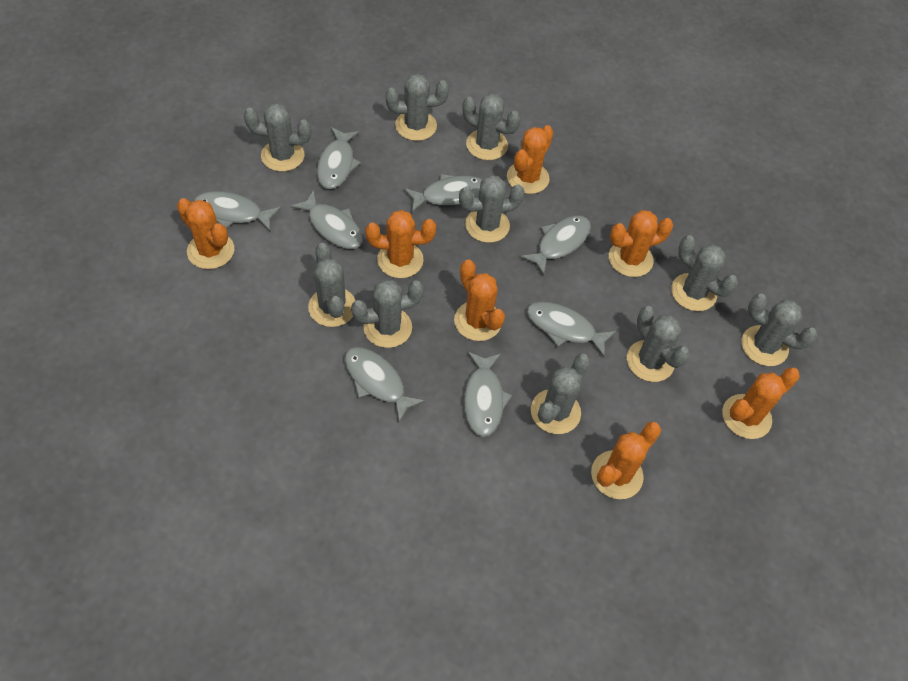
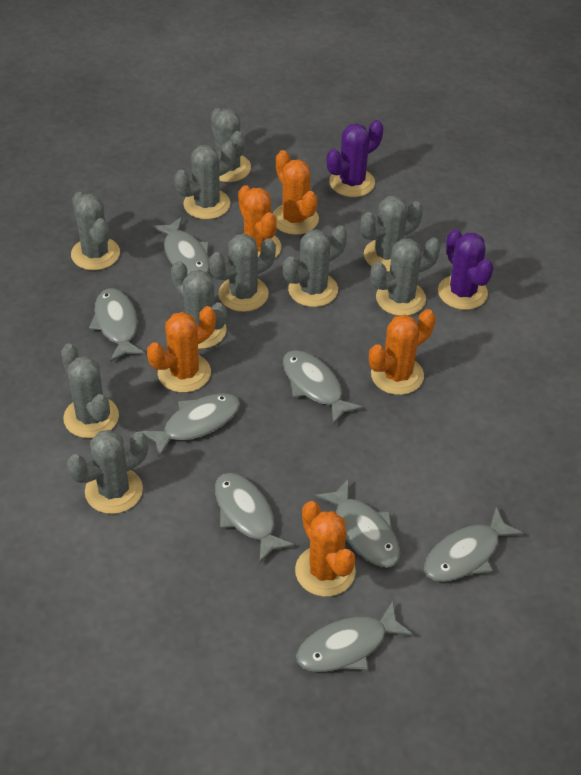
orange cactus: [177,198,234,269] [365,210,436,278] [454,260,505,341] [507,125,553,194] [591,421,661,499] [609,210,673,277] [722,368,800,439] = 7 -> [147,306,216,393] [238,185,281,258] [272,150,319,235] [295,501,356,597] [369,309,436,395] = 5
purple cactus: none = 0 -> [327,120,383,197] [438,229,494,310] = 2

